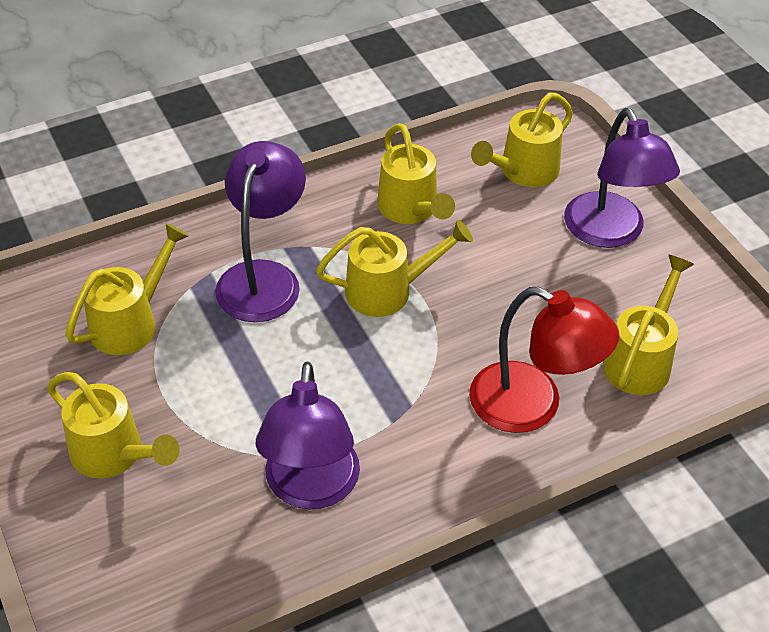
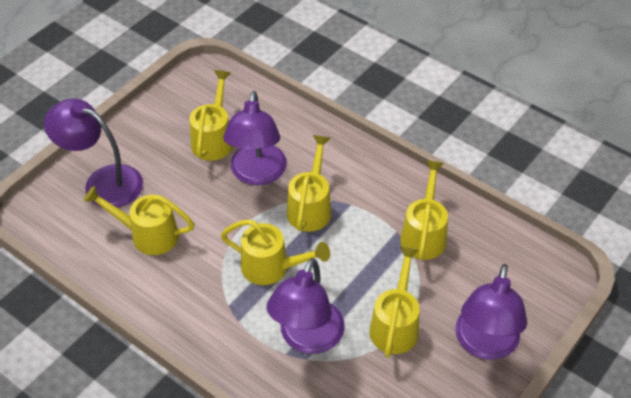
purple lamp: [215,141,306,322] [256,361,360,509] [564,108,680,248] = 3 -> [44,98,143,208] [223,91,287,185] [267,258,345,354] [455,264,527,360] = 4
red lamp: [469,287,619,433] = 1 -> none = 0

